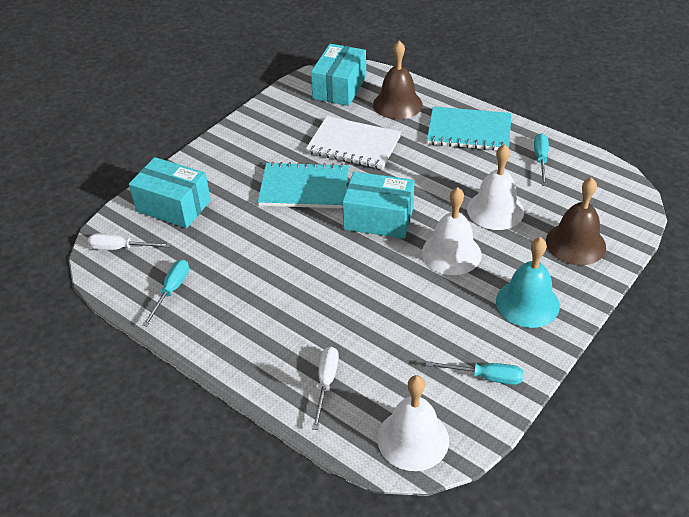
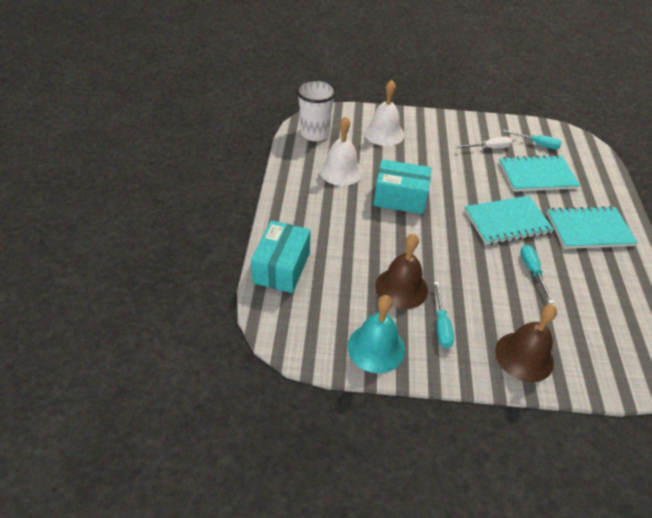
turquoise box: [129,157,211,228] [311,44,366,106] [342,172,415,239] = 3 -> [251,220,311,293] [373,159,432,214] = 2
turquoise notebook: [258,162,349,208] [427,106,512,150] = 2 -> [464,196,554,245] [499,155,580,192] [547,206,638,249] = 3
white bell: [377,375,449,471] [422,187,482,275] [467,144,524,230] = 3 -> [320,116,363,186] [364,80,404,146] = 2
white cup: none = 0 -> [296,79,337,141] = 1
white notebook: [306,116,401,169] = 1 -> none = 0
white screwdriver: [88,233,171,250] [312,347,339,430] = 2 -> [455,137,512,148] = 1

